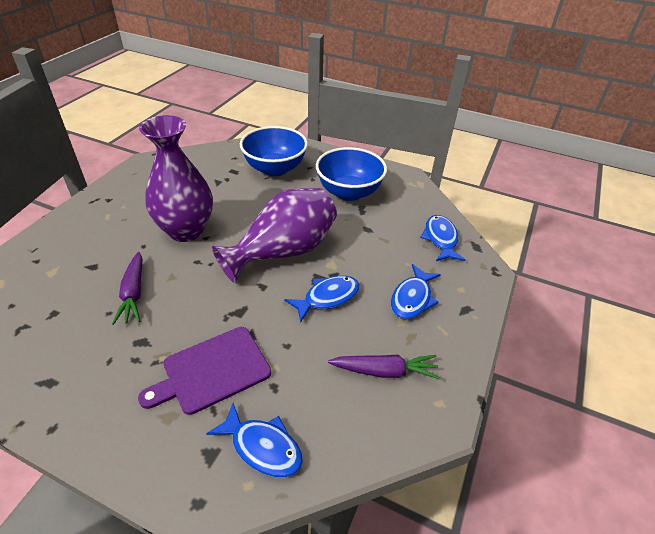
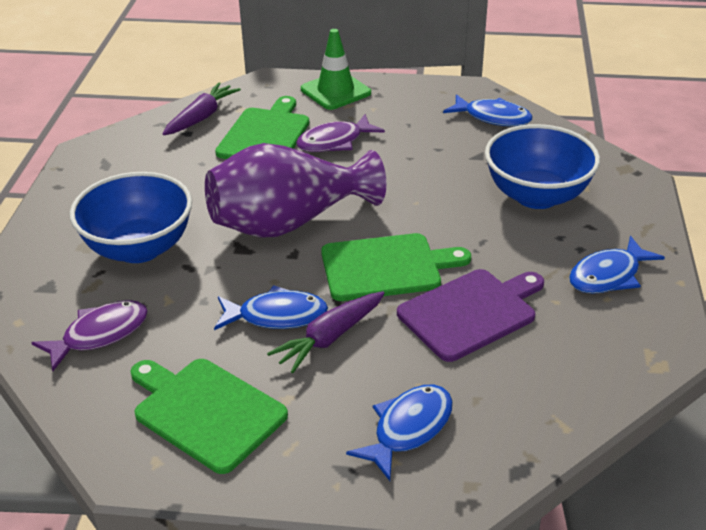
green cutting board: none = 0 -> [130,359,288,474] [215,96,309,159] [321,233,471,301] = 3
green traffic cone: none = 0 -> [301,29,371,110] = 1
purple fish: none = 0 -> [31,300,148,371] [296,114,385,152] = 2
purple vase: [139,115,213,242] [212,188,337,283] = 2 -> [205,143,386,237] = 1

